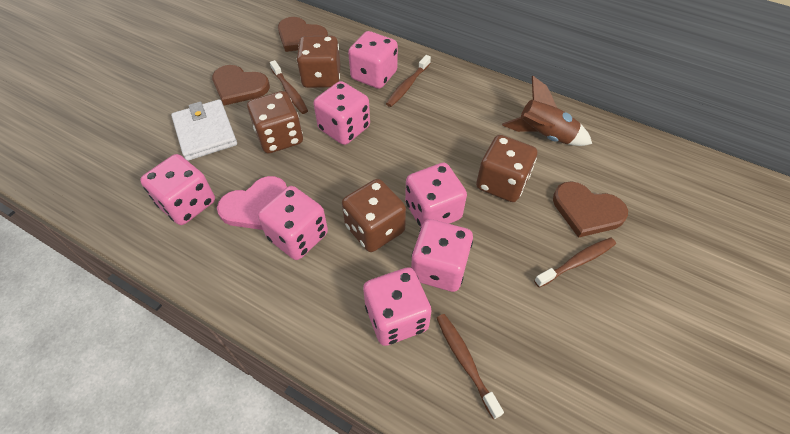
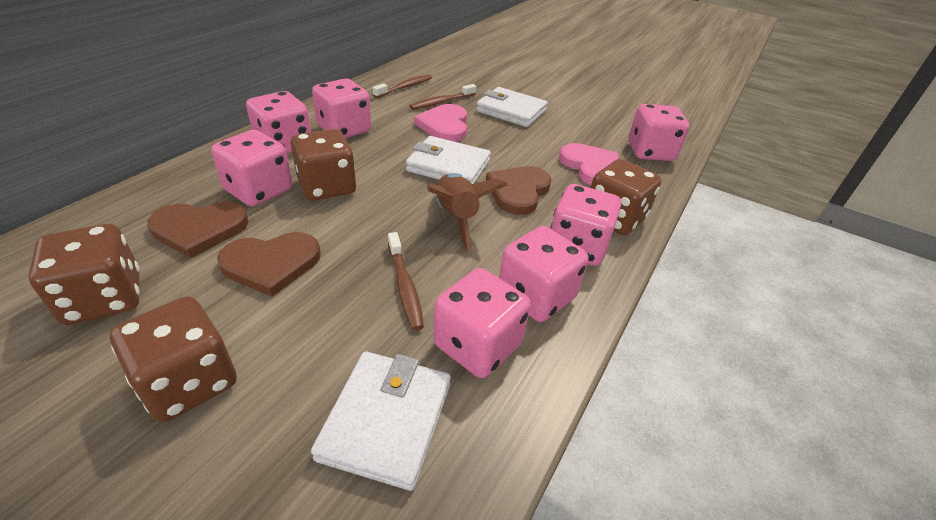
brown toothbrush: [270,60,308,114] [386,55,431,107] [437,314,504,419] [534,238,616,288] = 4 -> [373,75,432,98] [388,232,424,330] [410,84,477,110] = 3
pink heart: [217,176,287,230] = 1 -> [414,104,467,142] [559,143,619,185] = 2
white wallet: [171,99,237,161] = 1 -> [311,352,451,491] [406,136,491,184] [476,87,548,127] = 3

